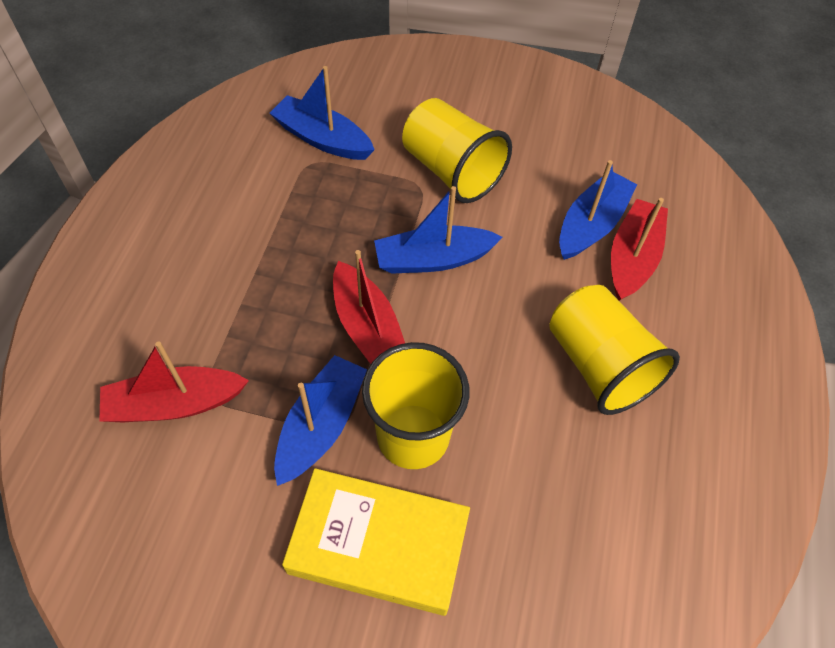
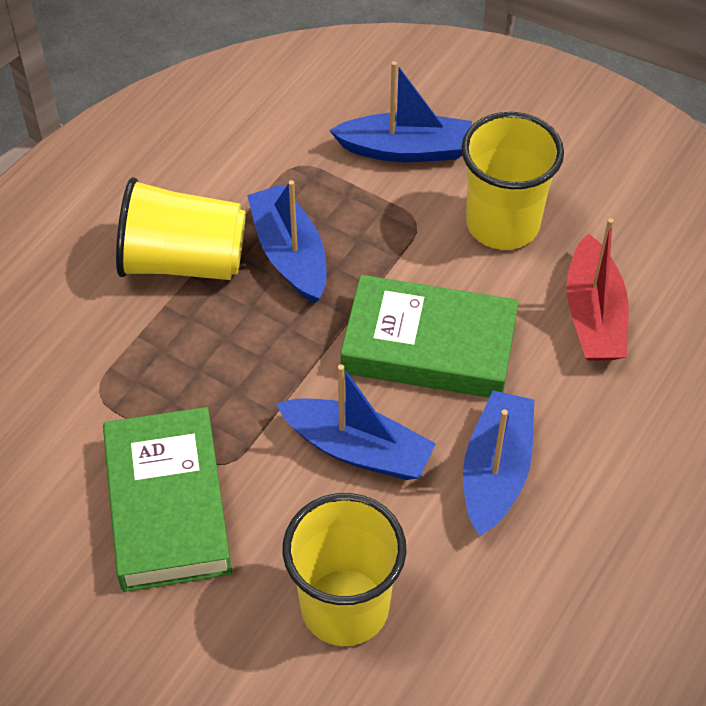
green book: none = 0 -> [103,407,232,592] [341,275,519,398] = 2
red boat: [99,341,249,422] [333,250,405,364] [611,198,668,301] = 3 -> [567,218,629,361] = 1
yellow book: [282,468,470,616] = 1 -> none = 0

